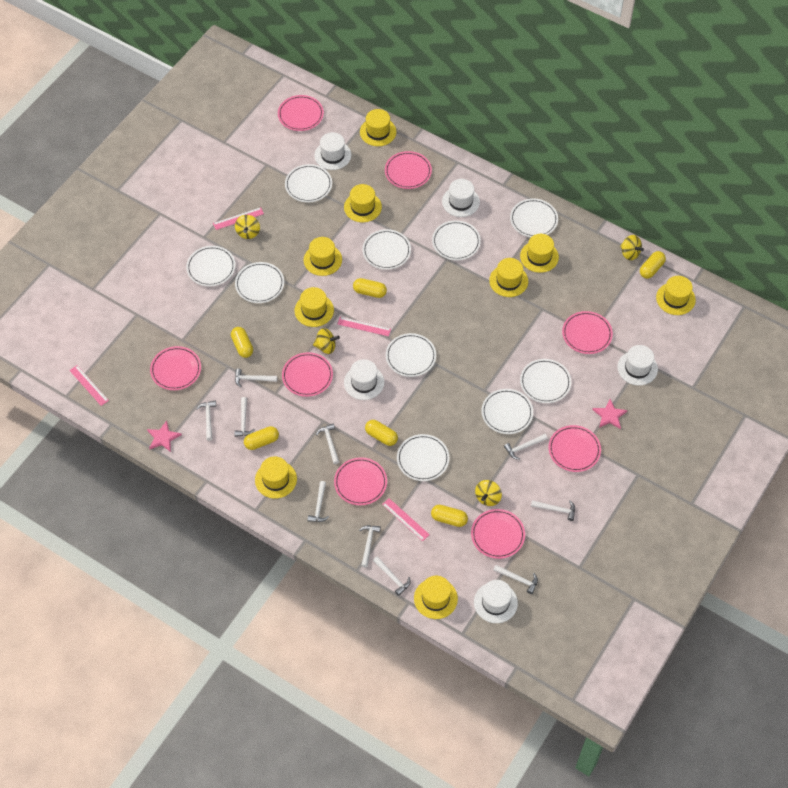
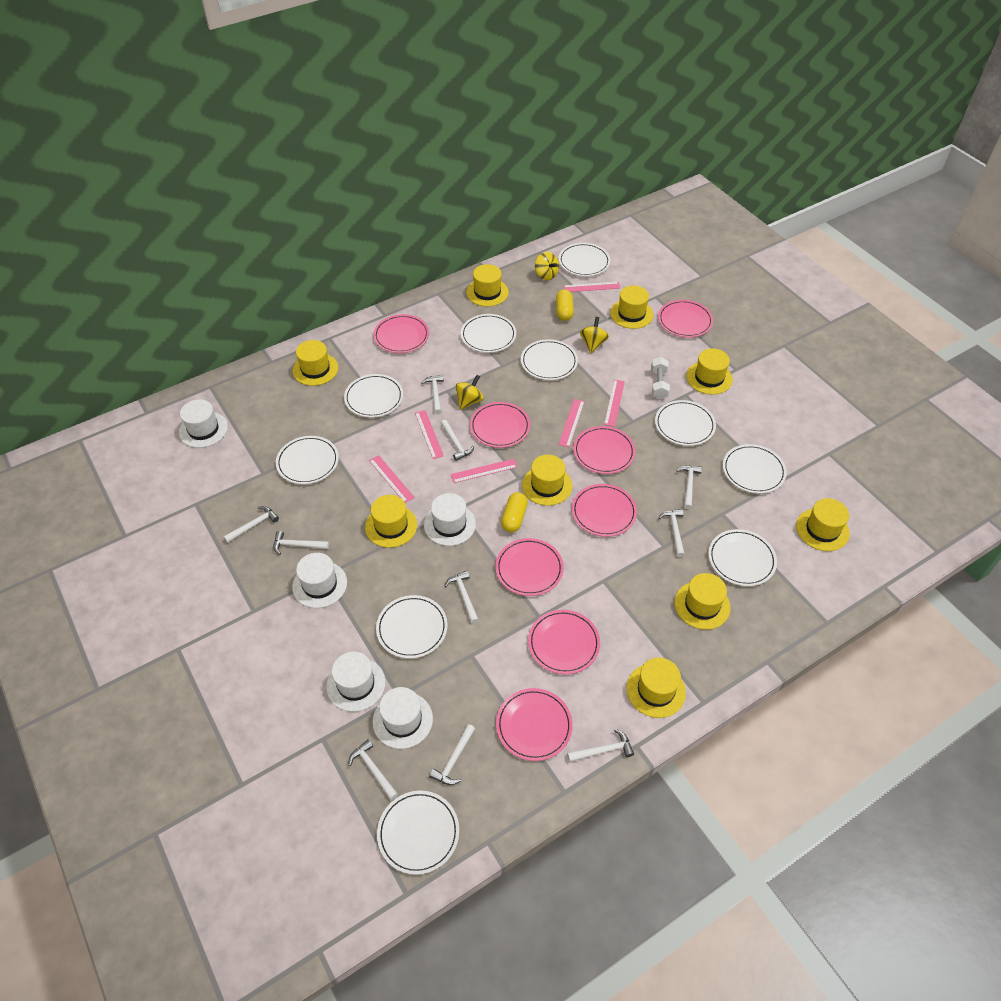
pink ruler: [69,365,109,406] [213,207,264,230] [338,317,391,336] [382,498,430,541] = 4 -> [369,455,415,503] [415,410,444,459] [450,459,517,483] [558,399,585,447] [563,282,620,292] [604,380,625,427] = 6
pink star: [147,421,182,452] [592,399,628,429] = 2 -> none = 0
white dumbbell: none = 0 -> [651,357,670,399] = 1
yellow capsule: [231,327,253,358] [244,426,279,450] [353,278,387,298] [365,420,398,446] [431,505,468,527] [640,251,666,279] = 6 -> [501,492,528,532] [556,289,574,321] = 2
yellow spinning top: [235,215,260,239] [313,328,340,354] [475,480,502,506] [620,235,644,260] = 4 -> [456,375,484,410] [535,252,559,280] [580,317,609,353] = 3

